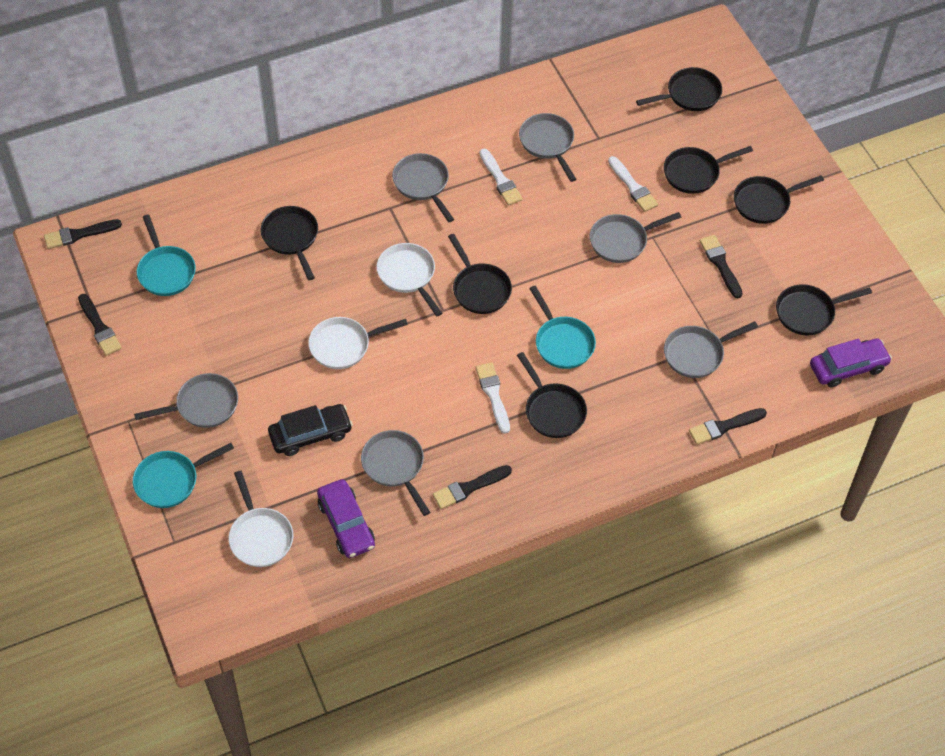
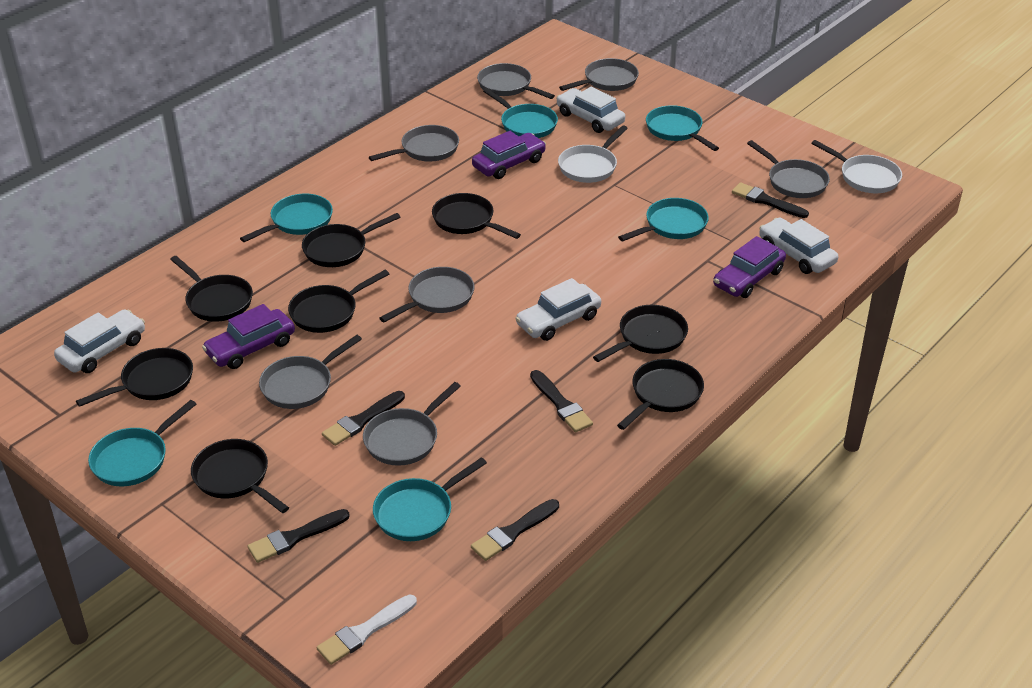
black car: [268,404,353,456] = 1 -> none = 0
black pan: [260,206,318,280] [448,234,512,314] [517,352,587,438] [636,67,722,111] [664,146,753,194] [734,175,824,224] [776,284,872,335] = 7 -> [76,348,193,407] [170,256,253,322] [191,439,289,513] [288,270,389,333] [302,213,401,267] [432,193,521,239] [593,305,688,362] [617,359,704,430] = 8
grey pan: [134,373,238,428] [361,430,430,516] [392,153,454,222] [519,113,576,182] [590,212,681,263] [664,321,758,378] = 6 -> [259,335,362,409] [363,382,461,466] [369,125,459,161] [380,267,474,323] [477,63,555,99] [559,58,639,91] [747,140,830,198] = 7
purple car: [317,479,375,558] [810,339,892,388] = 2 -> [202,304,295,369] [472,131,546,179] [713,236,786,298] = 3
turquoise pan: [133,443,234,508] [137,215,196,296] [529,286,596,369] = 3 -> [88,400,196,486] [240,194,333,242] [373,457,487,541] [483,88,558,138] [618,198,709,241] [646,105,719,151] = 6
white brush: [476,362,510,434] [479,148,523,206] [608,156,658,212] = 3 -> [317,595,417,665] = 1
white car: none = 0 -> [54,309,145,373] [515,278,601,341] [556,87,625,133] [759,218,838,274] = 4
white pan: [229,471,293,567] [309,317,408,369] [377,243,442,316] = 3 -> [558,125,628,183] [811,140,902,193] = 2

